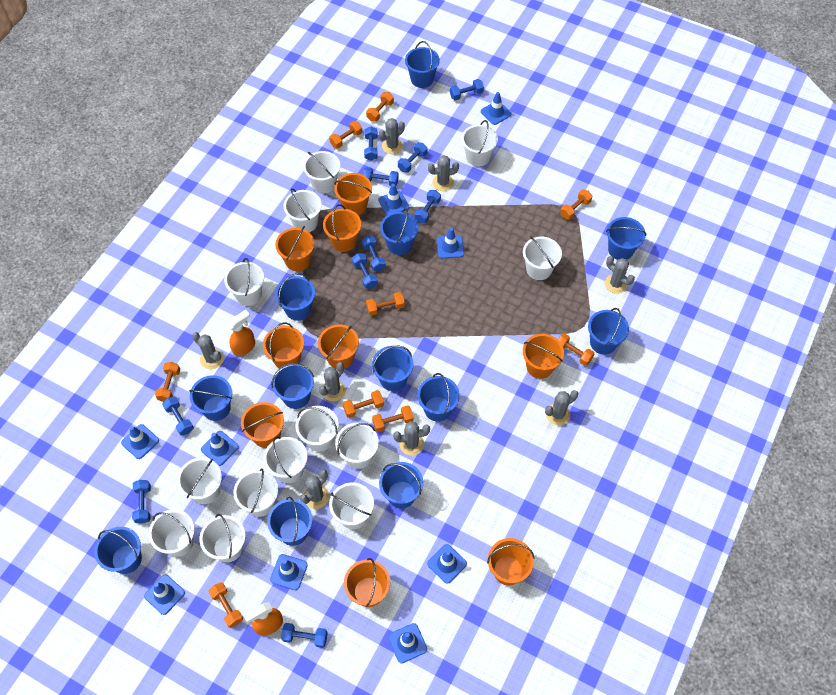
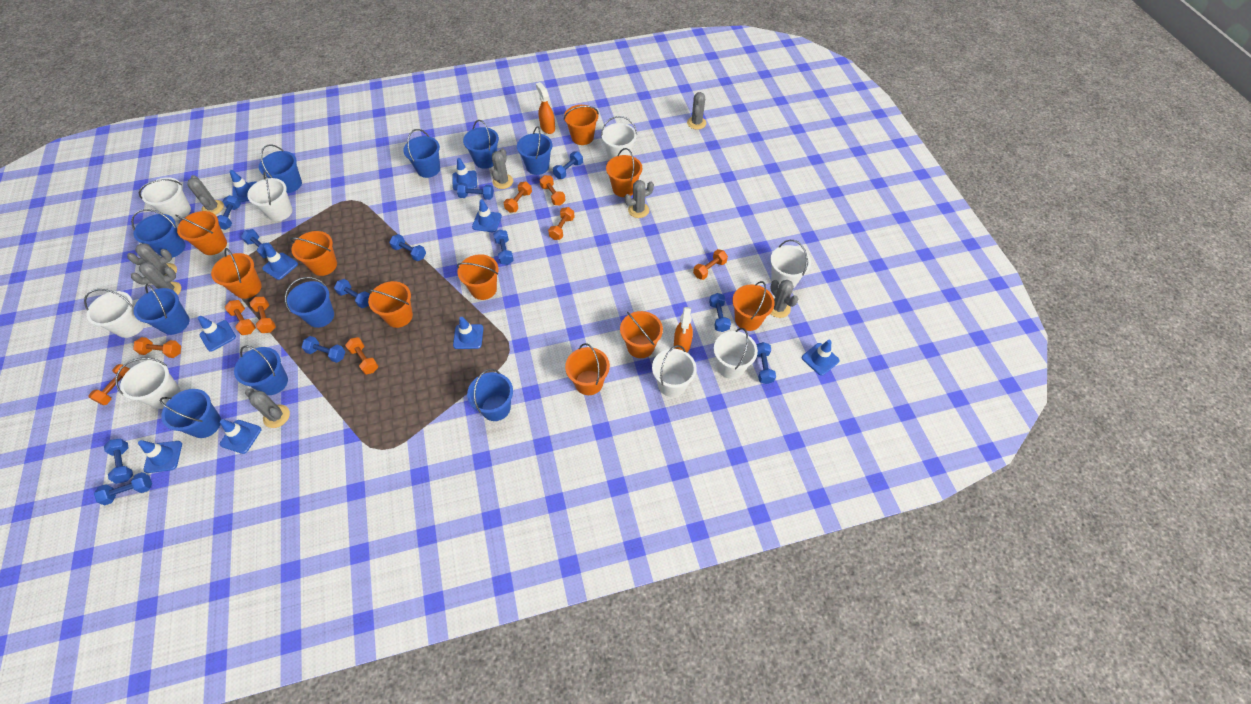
blue bucket: [94,527,142,574] [189,375,232,421] [267,497,313,546] [271,363,314,409] [275,273,315,321] [372,346,413,391] [379,462,423,509] [380,208,419,255] [405,41,440,88] [417,373,460,422] [588,308,629,355] [606,217,646,260] = 12 -> [131,209,186,258] [134,284,190,335] [160,389,221,438] [234,346,288,395] [259,144,302,193] [285,277,334,328] [403,129,440,178] [463,120,499,169] [467,369,513,421] [517,126,552,175] = 10
blue dumbbell: [132,480,151,524] [162,397,194,436] [281,623,328,648] [352,253,378,289] [362,236,386,271] [363,167,399,186] [364,127,378,161] [398,142,427,173] [414,190,441,223] [450,79,484,101] = 10 -> [94,472,152,505] [104,438,133,484] [217,195,241,230] [241,229,275,258] [302,336,345,363] [334,279,370,308] [389,234,426,261] [457,183,494,200] [493,230,514,265] [553,152,583,179] [709,293,731,332] [756,342,776,384] = 12
orange bucket: [241,402,284,448] [263,322,304,369] [275,226,314,271] [318,324,359,369] [323,204,361,252] [334,173,372,215] [344,558,390,607] [487,538,534,585] [523,334,564,379] = 9 -> [175,211,227,255] [211,248,262,299] [290,231,337,276] [368,281,413,328] [457,254,498,300] [564,105,599,145] [565,343,610,395] [606,148,642,197] [620,311,663,358] [732,281,775,331] = 10
white bucket: [149,510,195,557] [177,458,222,504] [200,514,245,562] [224,258,264,306] [233,468,278,517] [264,436,307,483] [283,188,322,232] [296,406,339,452] [303,151,340,194] [329,482,374,529] [335,423,379,469] [462,120,498,167] [523,236,562,280] = 13 -> [84,289,145,338] [115,358,181,409] [139,177,191,220] [247,172,292,221] [601,116,637,160] [652,345,697,397] [714,328,758,379] [770,240,811,287] = 8

